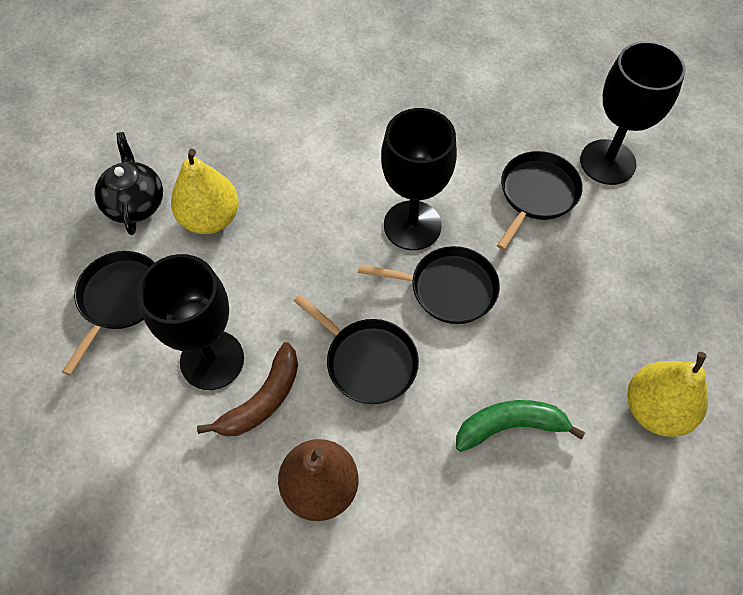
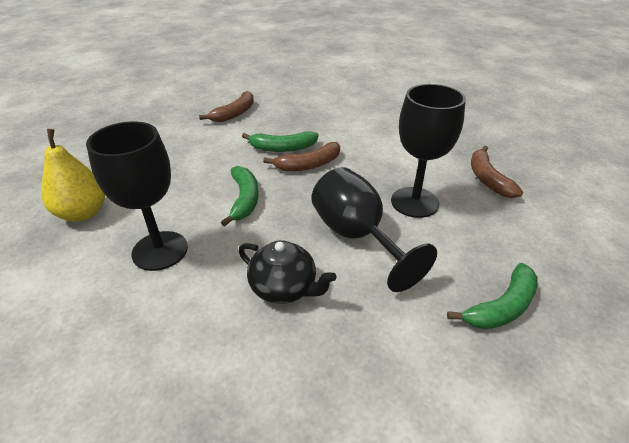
black pan: [62,251,155,376] [294,294,419,404] [358,246,500,324] [497,151,583,250] = 4 -> none = 0
brown banana: [197,342,298,436] = 1 -> [199,91,254,122] [263,142,340,171] [471,146,523,198] = 3
brown pear: [278,439,359,521] = 1 -> none = 0
green banana: [456,400,585,452] = 1 -> [221,166,259,226] [242,131,318,152] [447,263,538,329] = 3
yellow pear: [171,149,239,234] [627,352,708,437] = 2 -> [42,129,105,222] = 1

